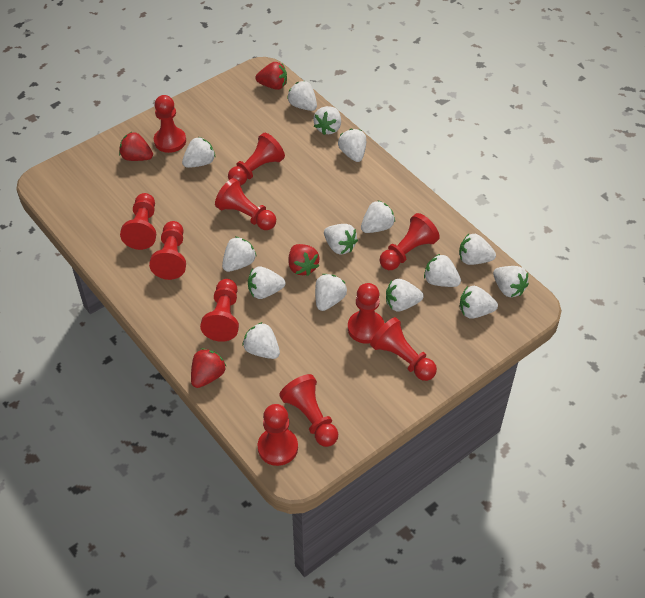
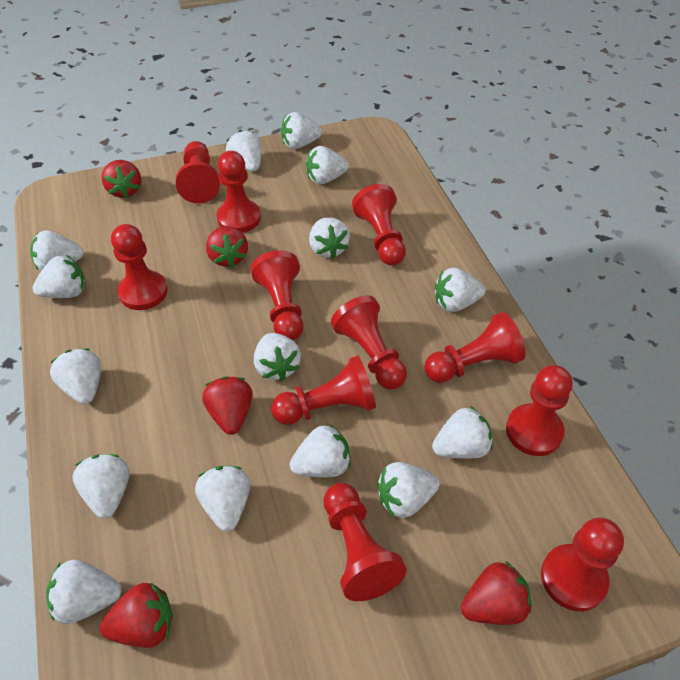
red strawberry: [119,132,153,161] [191,348,227,388] [255,62,287,90] [288,244,319,276] = 4 -> [99,583,173,648] [101,160,141,199] [202,376,253,435] [206,226,248,268] [461,561,532,625] = 5

